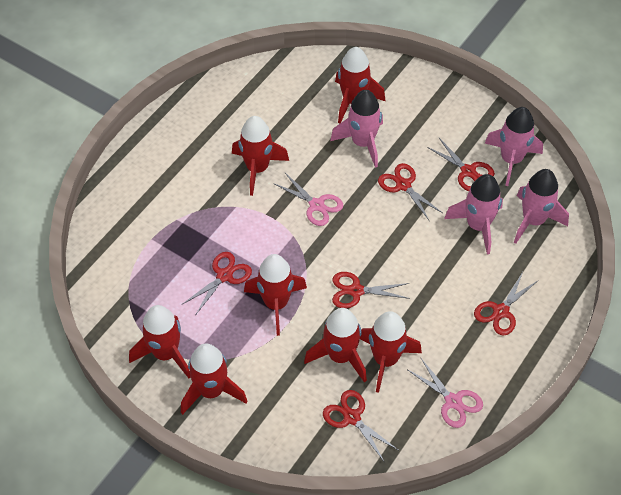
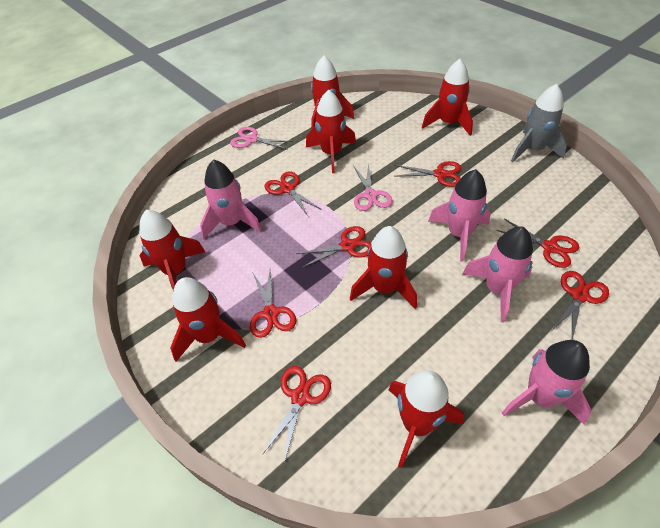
grey rocket: none = 0 -> [511,84,567,162] = 1
red scissors: [183,252,252,314] [323,390,398,463] [332,272,410,309] [378,163,443,220] [427,138,495,191] [474,272,539,336] = 6 -> [250,271,296,338] [262,366,331,464] [264,171,322,216] [296,226,372,268] [394,161,461,187] [497,219,579,268] [552,271,609,340] = 7

